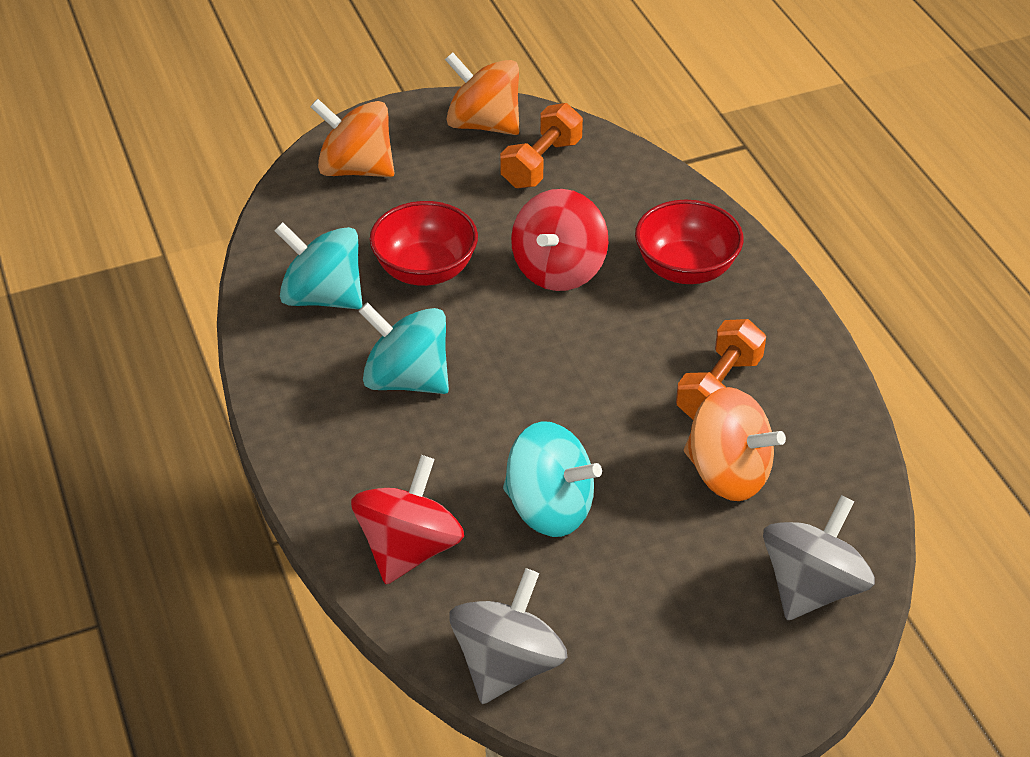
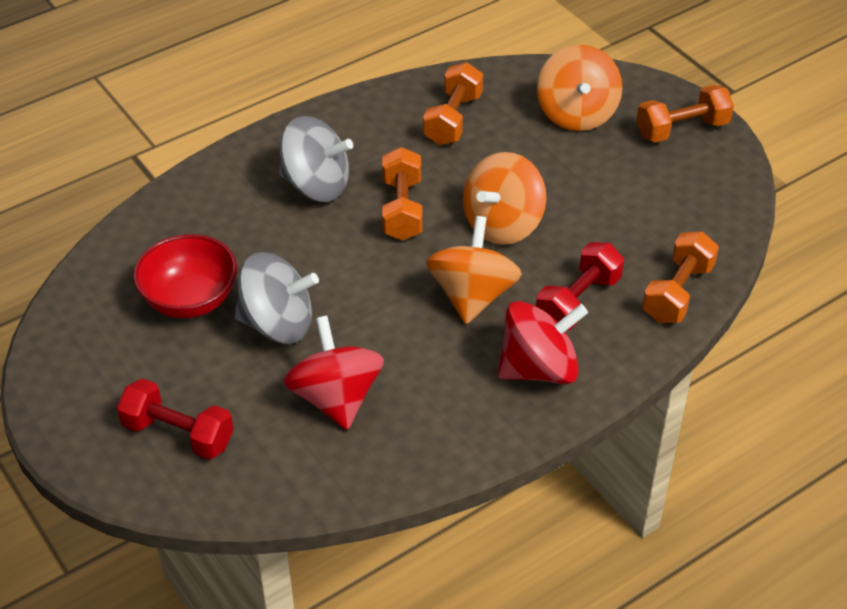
orange dumbbell: [500,103,583,188] [676,319,766,420] = 2 -> [382,147,422,241] [423,62,483,145] [637,85,734,142] [642,231,719,323] = 4
red bowl: [370,201,478,286] [635,200,743,284] = 2 -> [133,234,237,318] = 1
red dumbbell: none = 0 -> [117,378,233,460] [536,242,624,330] = 2
turquoise spinning top: [274,222,362,309] [359,302,449,394] [503,421,602,537] = 3 -> none = 0

